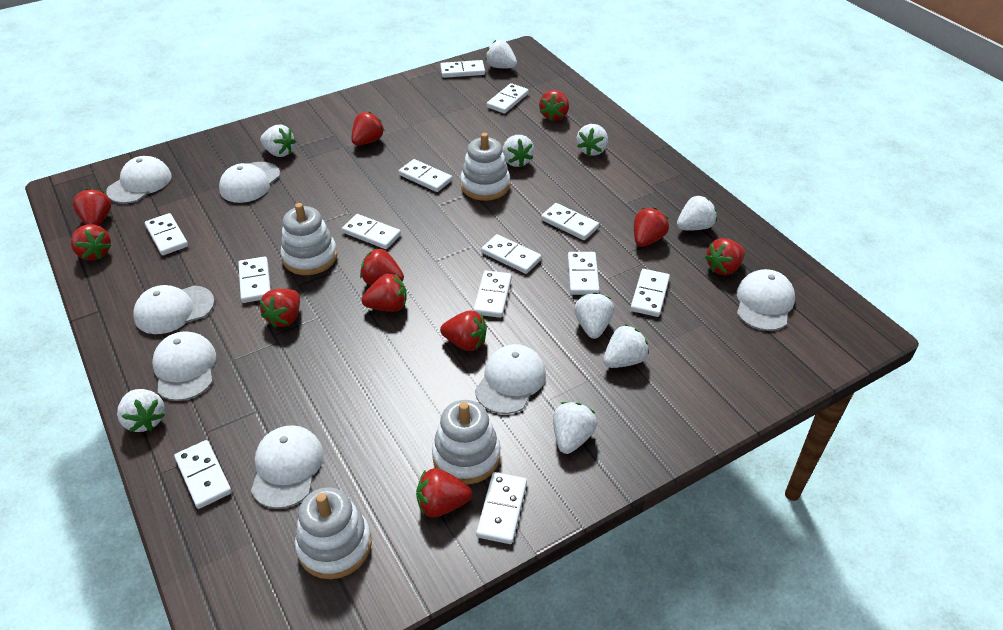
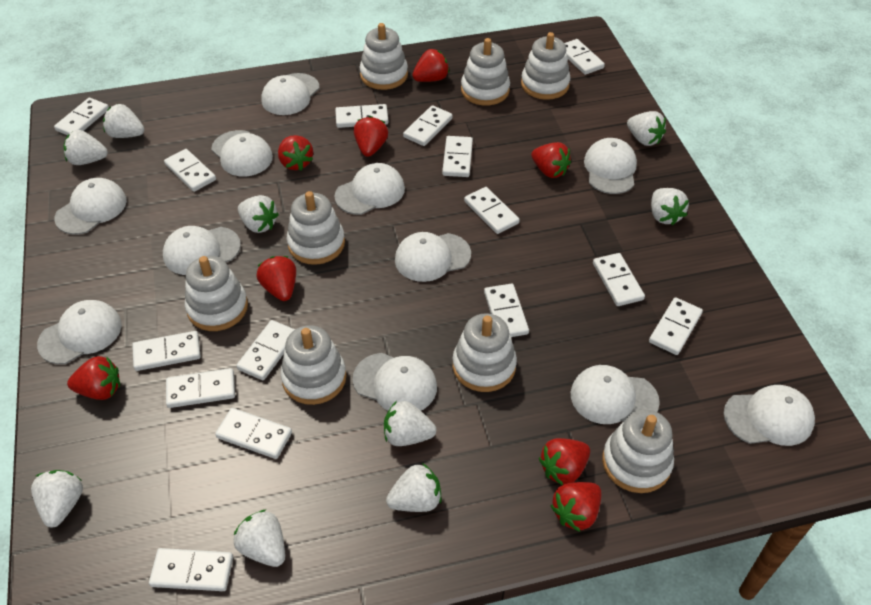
red strawberry: [71,224,111,260] [73,189,111,226] [260,289,300,327] [351,112,385,146] [360,248,404,285] [362,273,407,312] [416,468,472,517] [440,311,487,351] [539,90,569,121] [634,208,669,247] [705,238,745,275] = 11 -> [67,356,120,400] [257,256,296,301] [278,135,313,170] [354,116,388,157] [412,49,449,82] [531,142,571,178] [539,438,590,485] [551,482,601,532] = 8
white cap: [106,156,172,203] [133,285,215,334] [152,331,216,401] [219,162,280,203] [251,425,324,509] [475,344,546,414] [737,269,795,331] = 7 -> [37,300,122,364] [54,178,127,234] [163,226,241,275] [211,130,273,176] [261,73,319,115] [335,163,405,215] [353,353,437,411] [395,232,471,282] [571,365,660,424] [584,138,637,194] [724,385,815,446] = 11
white domino: [145,213,188,255] [174,440,232,509] [238,256,271,303] [342,214,401,249] [398,159,452,192] [440,60,485,78] [473,270,512,318] [476,472,527,544] [481,234,542,274] [486,83,529,114] [541,203,599,240] [568,252,600,295] [630,269,670,317] = 13 -> [54,98,109,135] [132,331,201,371] [149,548,233,591] [164,149,216,192] [166,368,235,408] [215,408,292,459] [236,320,295,380] [335,104,388,128] [403,105,453,146] [442,136,473,177] [464,187,520,234] [484,283,529,337] [565,39,605,75] [593,253,645,306] [649,297,703,355] = 15
white stacking toy: [281,203,337,275] [295,488,372,579] [432,400,500,485] [460,133,510,201] = 4 -> [185,256,248,331] [280,325,346,405] [287,191,345,265] [359,23,408,90] [453,313,517,392] [461,38,510,105] [521,32,571,100] [602,409,674,493] = 8

